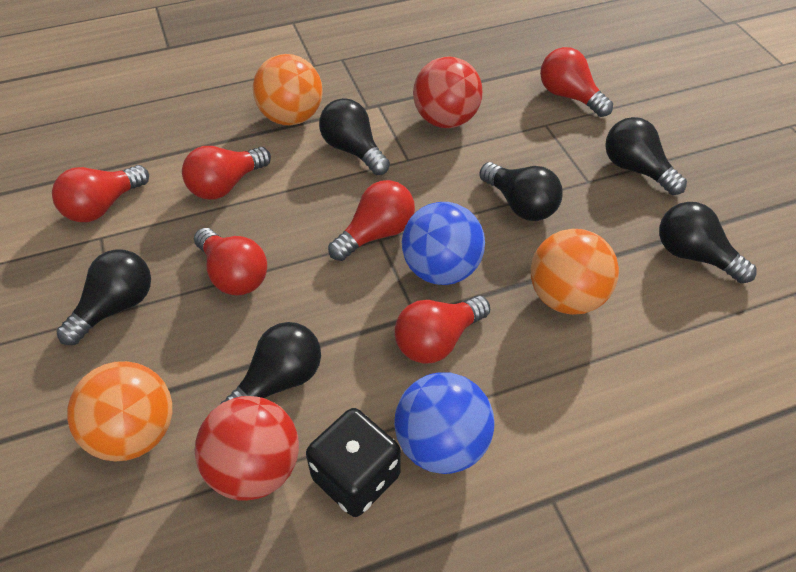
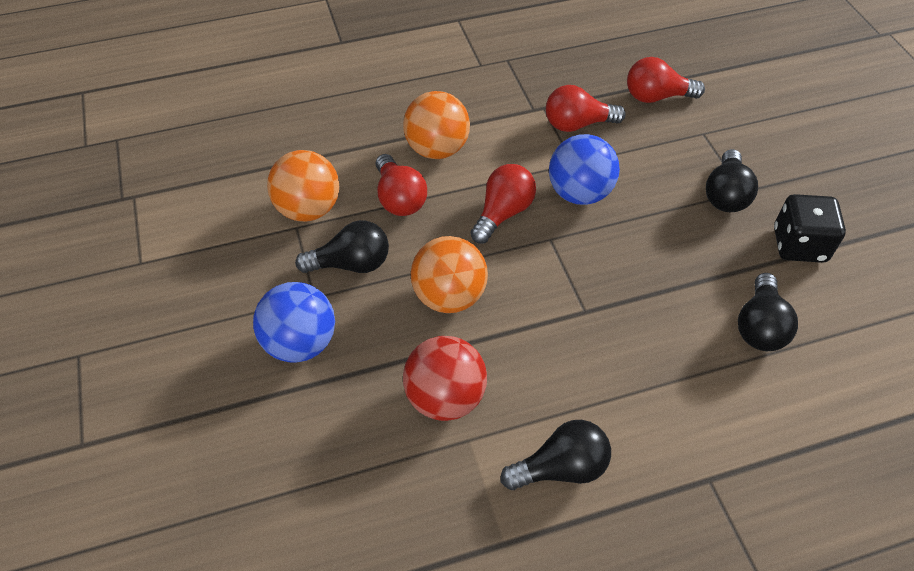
black light bulb: [56,249,151,345] [221,322,321,404] [319,98,390,175] [479,162,563,221] [605,117,687,195] [659,202,757,284] = 6 -> [295,220,389,273] [500,420,611,490] [706,149,758,212] [738,273,798,351] = 4
red ball: [195,396,299,501] [413,56,483,128] = 2 -> [403,336,487,421] = 1
red light bulb: [52,165,149,222] [182,146,271,200] [194,228,267,296] [328,180,415,261] [395,295,490,364] [540,47,613,117] = 6 -> [376,154,427,216] [470,164,536,244] [546,85,626,132] [627,57,705,103] = 4

